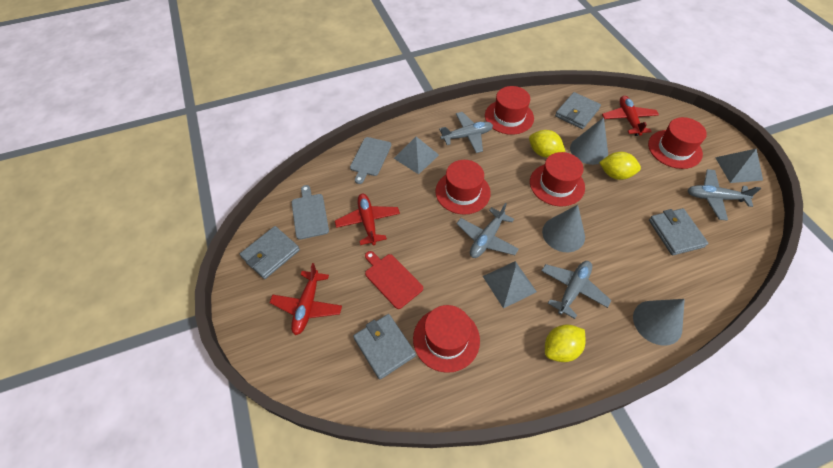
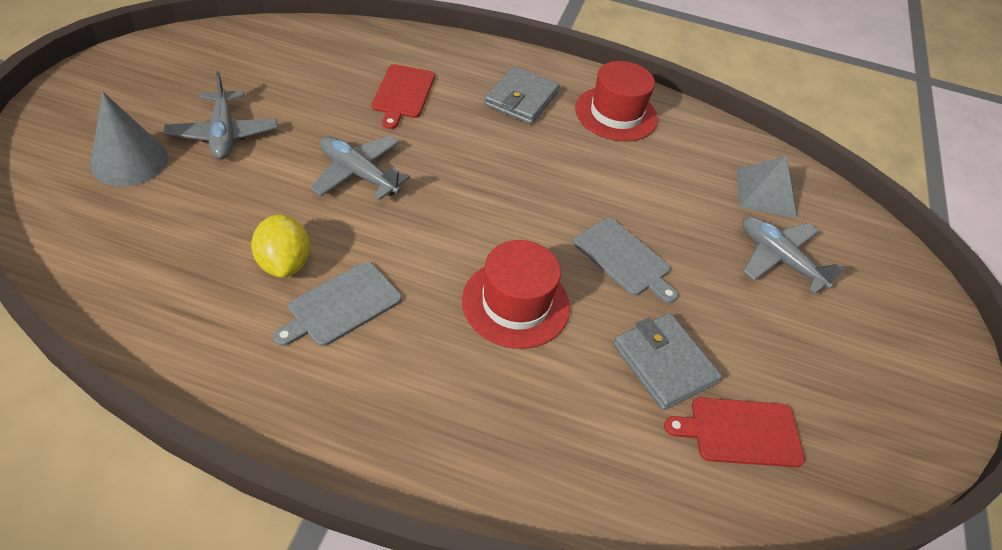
grey cone: [542,205,585,252] [570,117,608,165] [633,299,685,346] = 3 -> [91,91,168,186] = 1
grey plane: [439,112,493,153] [456,203,519,258] [541,261,612,319] [688,169,761,221] = 4 -> [164,71,277,159] [311,136,410,200] [742,217,845,294] = 3
grey pyramid: [394,137,439,174] [483,261,537,308] [715,148,763,183] = 3 -> [737,156,797,218] = 1
grey wallet: [240,226,300,279] [353,314,416,380] [555,92,601,129] [649,208,708,255] = 4 -> [484,66,560,124] [613,313,722,410] = 2
red cutting board: [365,251,423,309] = 1 -> [372,64,435,129] [664,397,805,467] = 2
red hat: [413,305,480,373] [435,160,491,215] [485,86,534,135] [530,152,585,206] [648,117,707,169] = 5 -> [462,240,570,349] [575,61,658,142] = 2
red plane: [269,263,342,335] [335,194,400,245] [602,96,659,136] = 3 -> none = 0
yellow lemon: [529,130,566,157] [545,324,586,362] [599,152,641,180] = 3 -> [251,215,310,278] = 1

